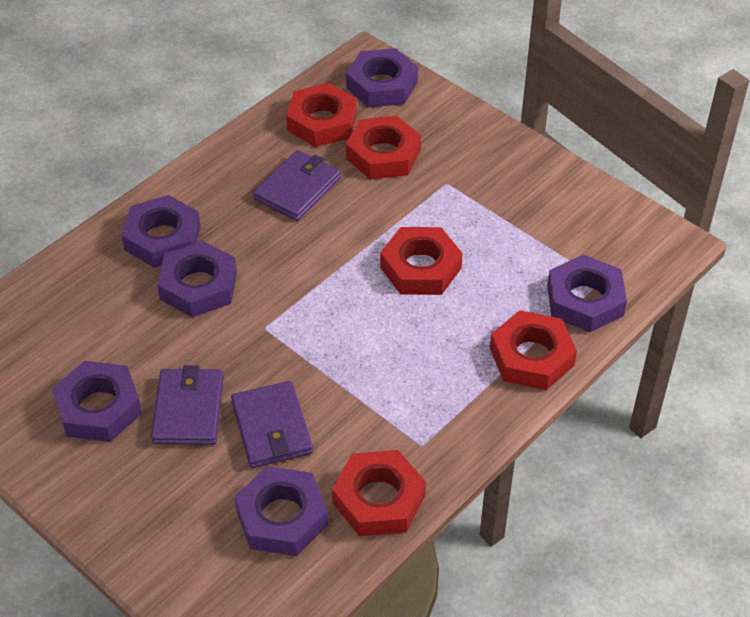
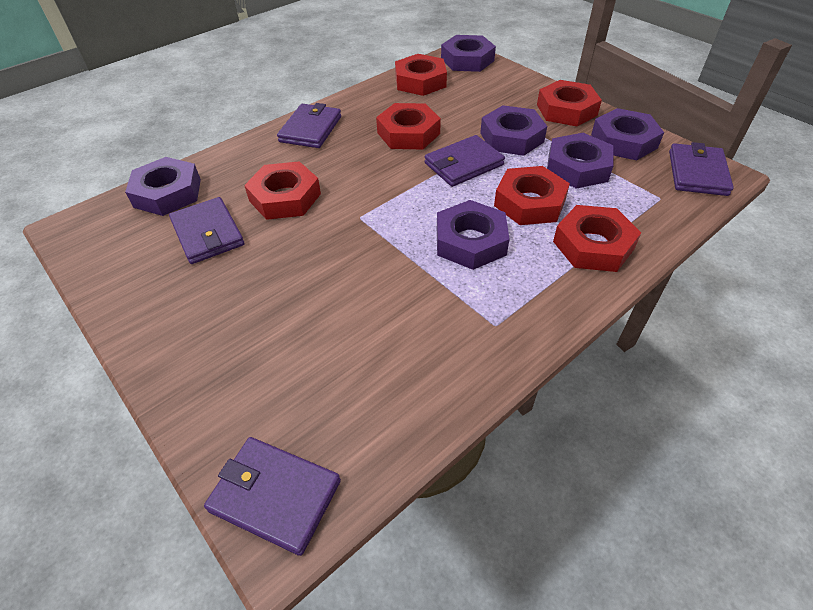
purple wallet: [151,365,223,445] [231,381,313,468] [253,150,341,221] = 3 -> [169,197,244,264] [204,437,341,556] [277,103,341,148] [425,135,505,187] [669,142,734,196] = 5
red nut: [286,83,357,147] [332,450,426,536] [346,116,421,180] [380,227,463,295] [490,310,577,390] = 5 -> [244,161,321,220] [376,103,441,149] [395,54,447,96] [494,166,570,225] [537,80,602,126] [553,205,641,272] = 6

